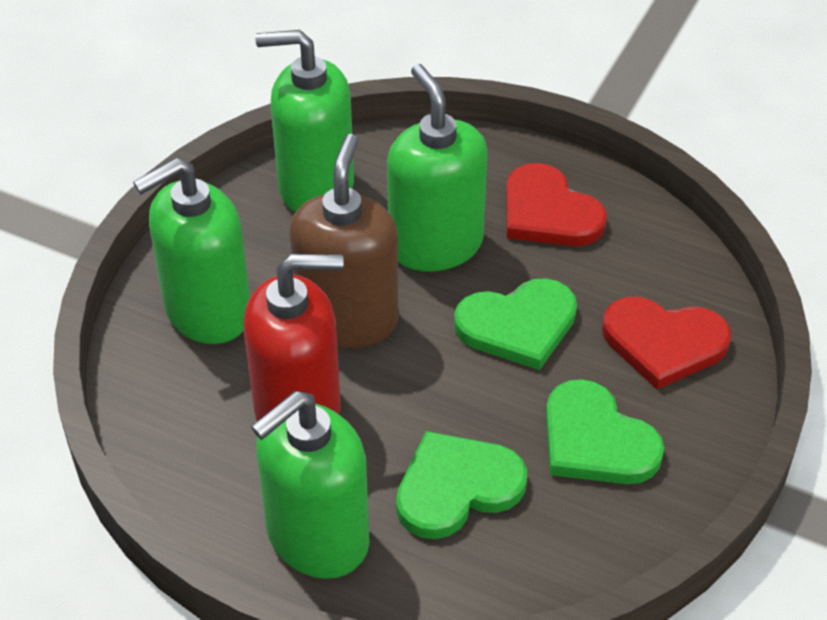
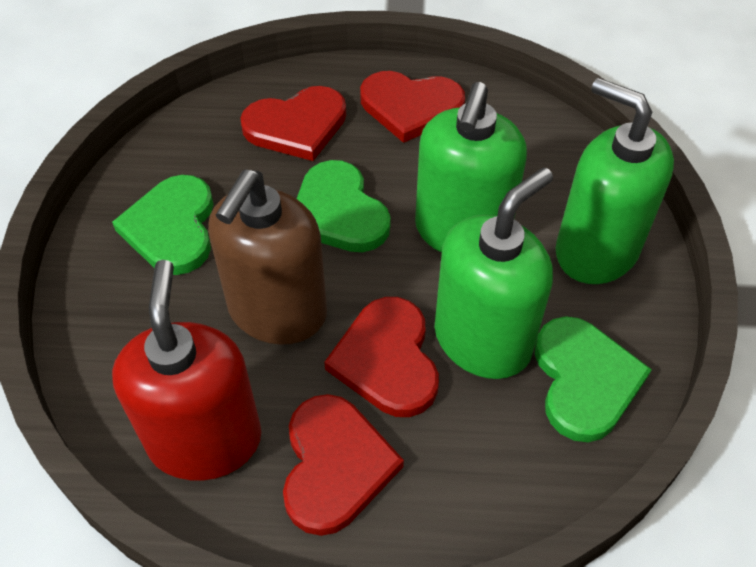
green soap dispenser: [133,158,250,344] [251,391,370,579] [255,30,354,212] [387,64,488,272] = 4 -> [415,82,527,253] [435,168,553,379] [556,78,674,284] = 3
red heart: [506,163,607,246] [602,297,731,389] = 2 -> [240,86,346,161] [283,394,404,536] [324,297,439,417] [360,71,465,143] = 4

